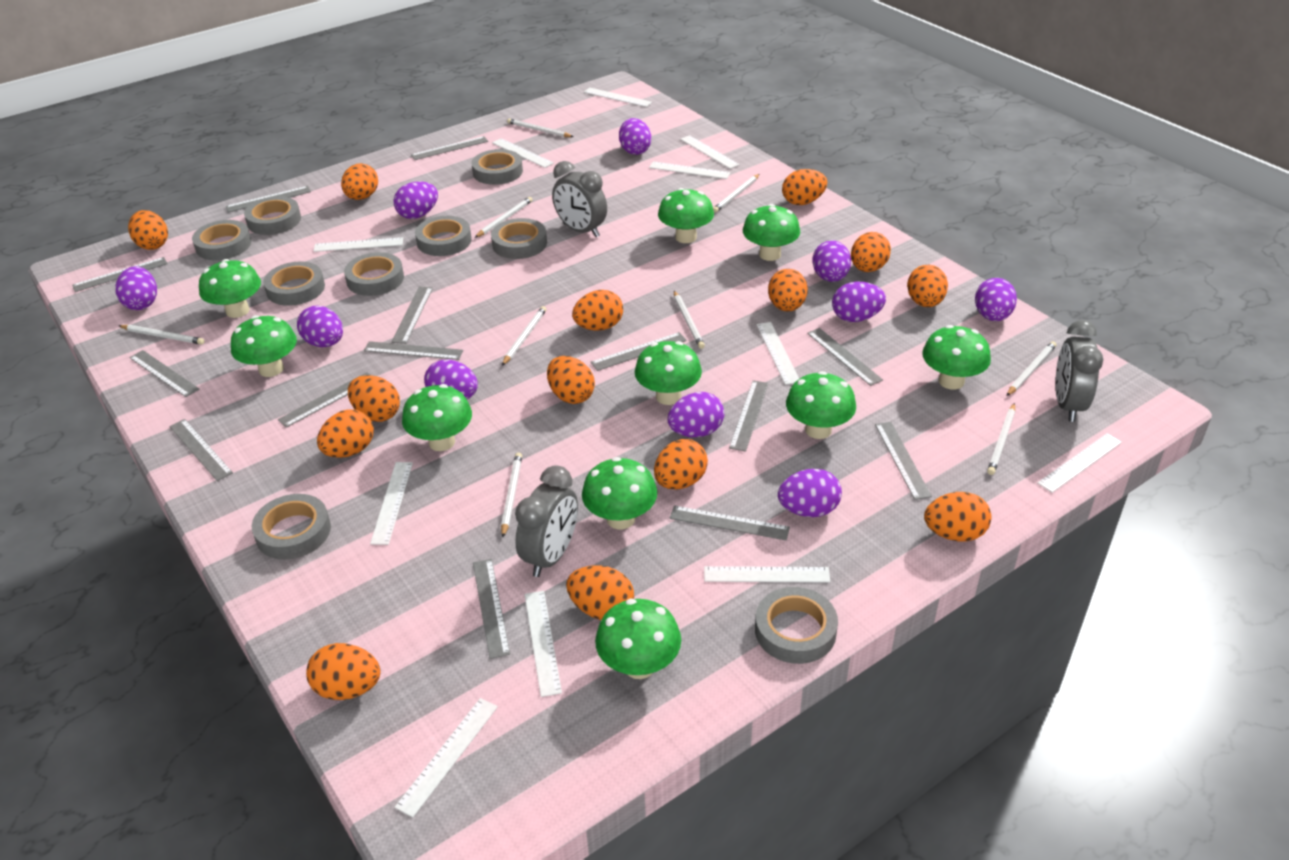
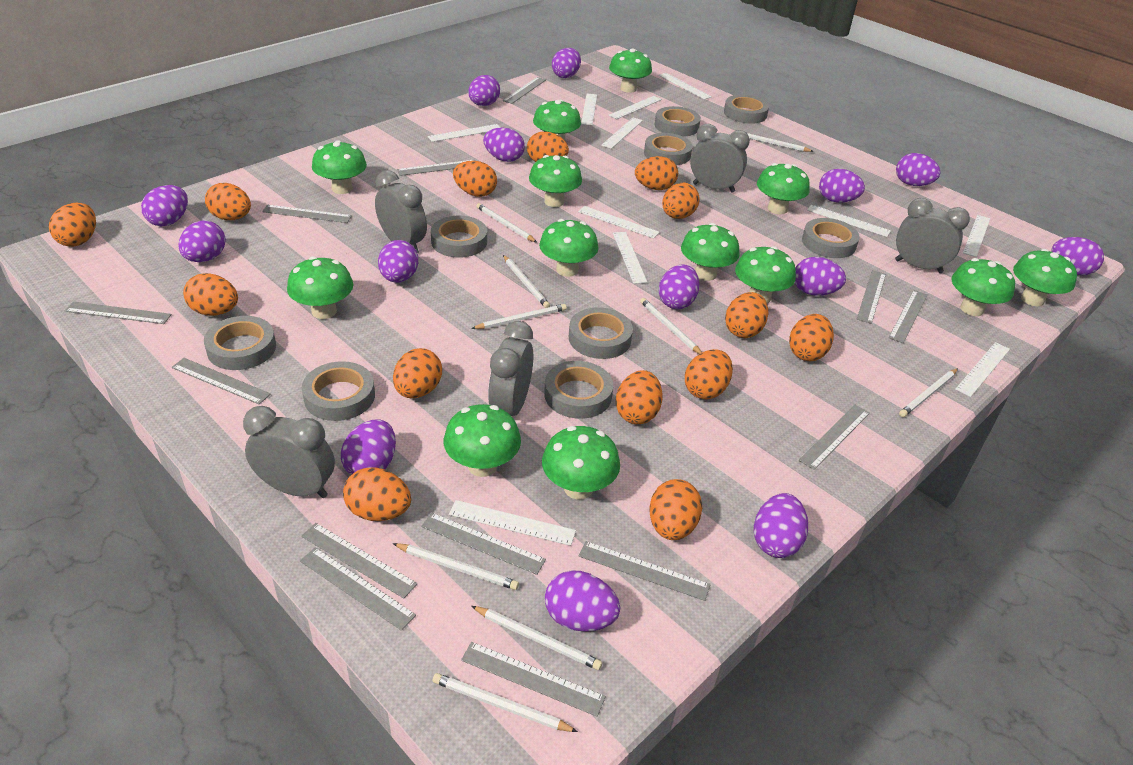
green mushroom: [199,259,261,318] [231,315,297,377] [402,384,472,451] [582,457,657,529] [595,599,681,679] [635,341,702,405] [658,188,714,243] [743,204,800,261] [786,371,856,439] [922,325,991,390] = 10 -> [287,256,353,319] [312,140,367,194] [444,404,521,477] [529,155,582,207] [533,100,581,140] [539,219,599,277] [542,426,620,500] [609,48,652,93] [681,223,740,281] [735,246,796,303] [757,163,810,215] [951,258,1015,316] [1013,249,1077,306] = 13
grey clock: [515,465,578,577] [552,161,607,237] [1055,320,1103,422] = 3 -> [243,406,335,498] [375,170,427,253] [488,321,533,416] [690,124,750,193] [895,198,970,273] = 5
grey ruler: [72,257,168,292] [129,350,200,397] [169,419,233,481] [226,186,311,213] [278,372,372,428] [364,341,463,360] [392,287,433,344] [411,136,488,160] [473,559,510,659] [591,332,687,371] [670,505,790,540] [729,380,769,452] [807,328,883,386] [875,422,932,500] = 14 -> [65,301,172,324] [172,358,271,404] [262,205,352,223] [300,547,416,631] [301,523,418,599] [397,160,475,176] [421,513,546,575] [461,642,606,717] [503,77,546,104] [579,541,711,601] [798,405,870,470] [857,270,886,324] [889,290,928,343] = 13
purple egg: [115,266,157,310] [297,306,343,347] [394,182,438,219] [424,359,478,399] [619,118,651,155] [668,392,724,437] [778,469,842,517] [812,240,851,282] [832,282,886,322] [975,278,1017,321] = 10 -> [141,185,188,226] [178,220,226,262] [341,419,396,475] [378,240,418,283] [468,75,500,106] [483,128,525,162] [545,570,620,632] [552,48,581,78] [659,264,700,309] [754,493,808,558] [795,257,846,296] [819,169,865,203] [896,153,941,186] [1052,237,1104,275] = 14

